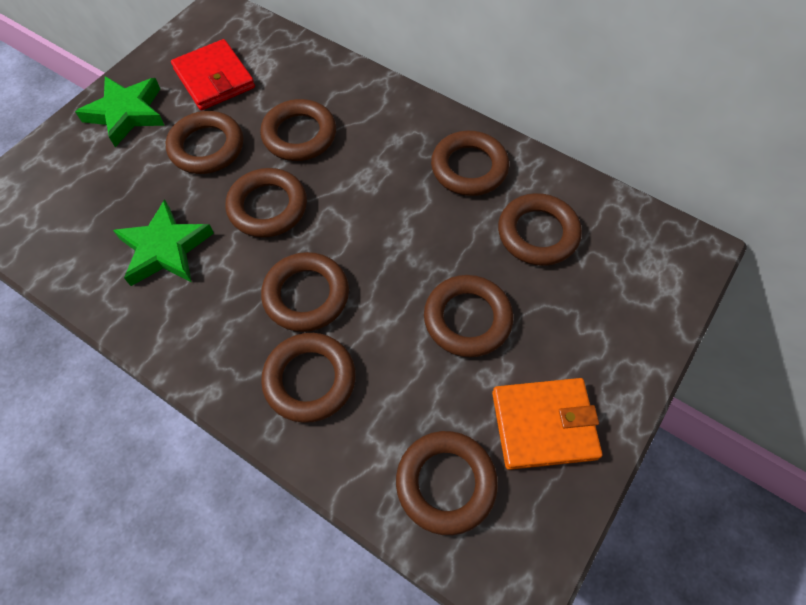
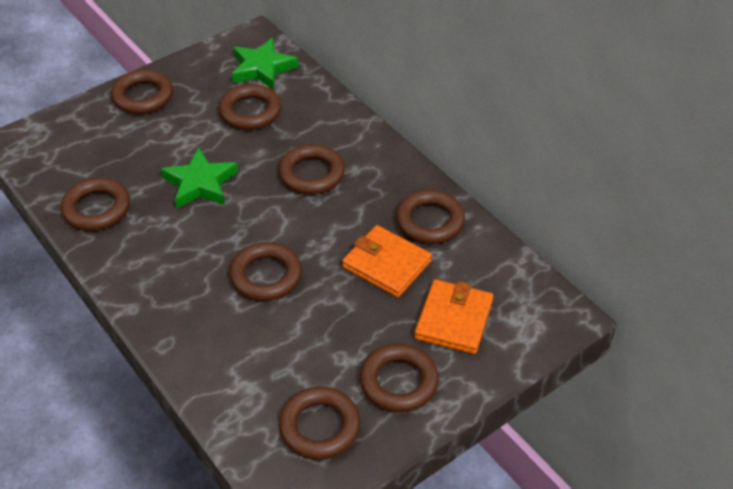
brown ring: [166,111,243,174] [225,168,307,238] [260,99,336,161] [261,252,349,332] [261,333,356,423] [396,431,498,535] [424,275,513,357] [431,131,509,196] [498,193,582,266] = 9 -> [61,178,130,231] [111,69,173,114] [219,84,281,130] [229,242,302,301] [278,144,345,195] [278,387,360,460] [360,344,439,412] [396,190,465,244] = 8
orange wallet: [492,378,602,470] = 1 -> [342,225,432,298] [414,279,494,354] = 2
red wallet: [171,39,255,110] = 1 -> none = 0

